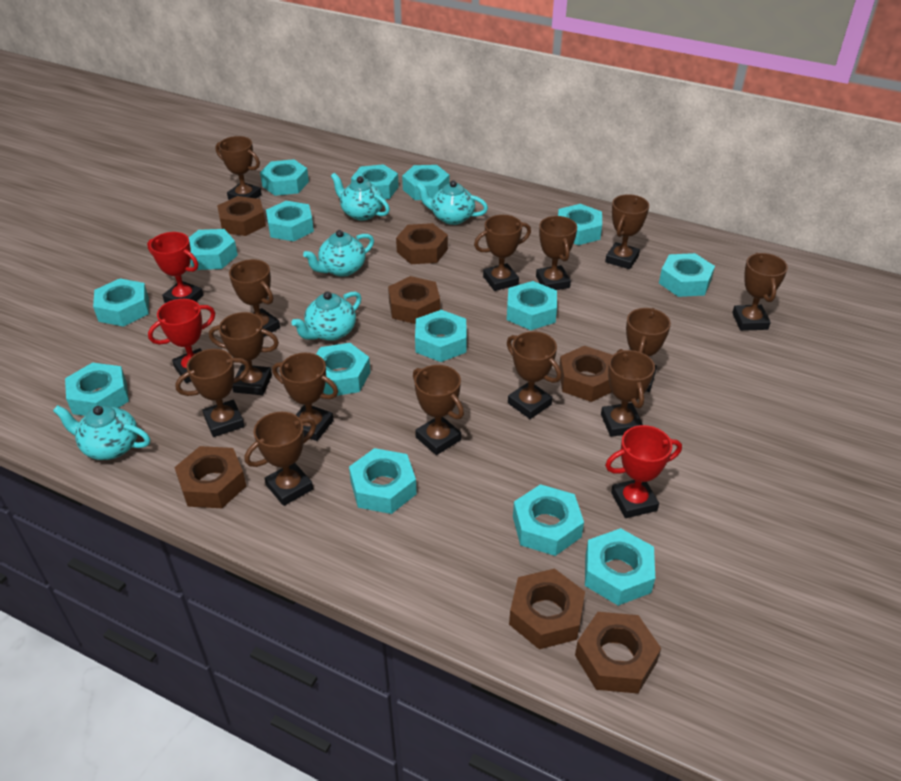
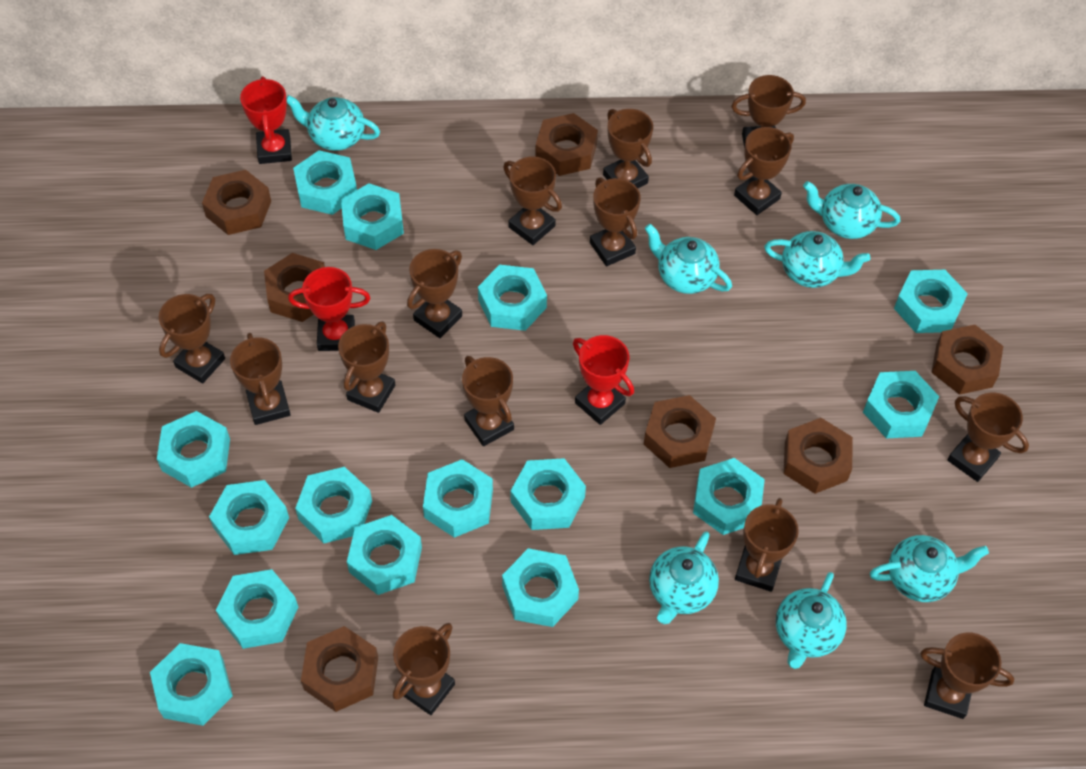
turquoise teapot: [53,405,150,460] [291,291,361,341] [303,230,374,277] [331,173,390,221] [416,180,488,225] = 5 -> [287,95,380,151] [645,224,732,294] [649,531,719,624] [764,231,870,288] [776,572,847,669] [803,181,901,239] [870,535,989,602] = 7

